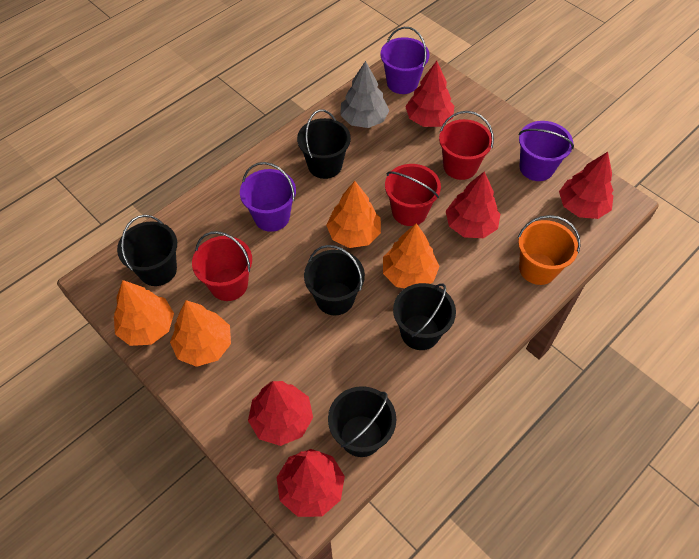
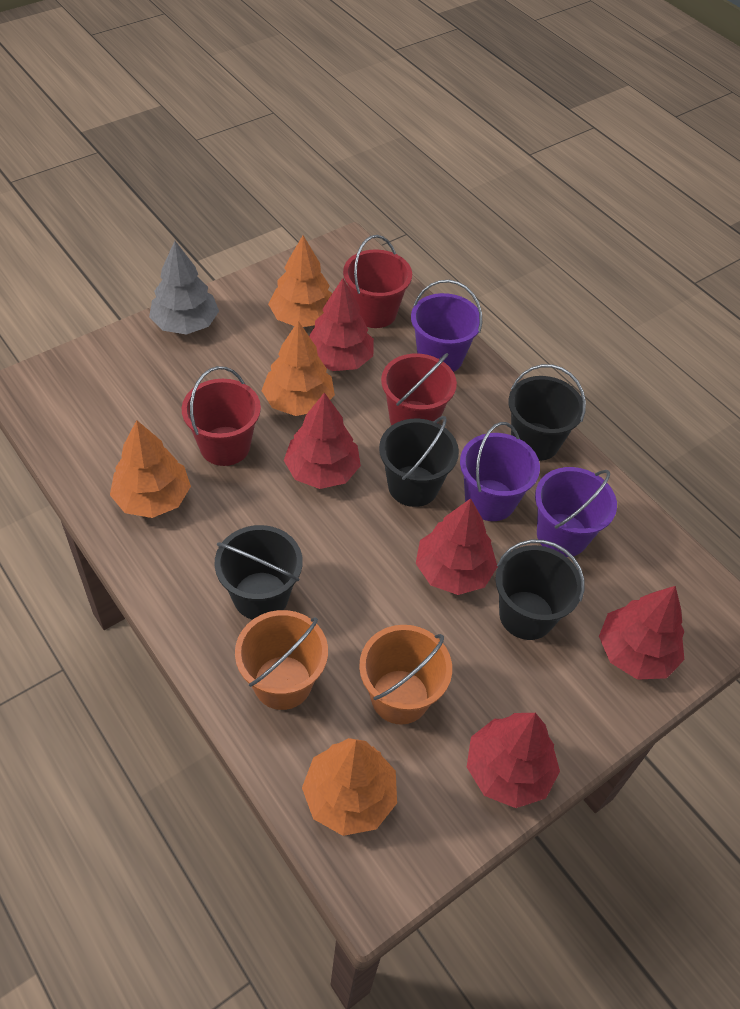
black bucket: [117,215,177,286] [297,110,351,179] [304,245,365,315] [328,386,396,457] [393,283,456,350] = 5 -> [214,525,303,620] [379,416,459,507] [495,539,585,640] [508,364,586,461] = 4
orange bucket: [518,215,581,285] = 1 -> [235,610,328,710] [359,625,452,725] = 2

